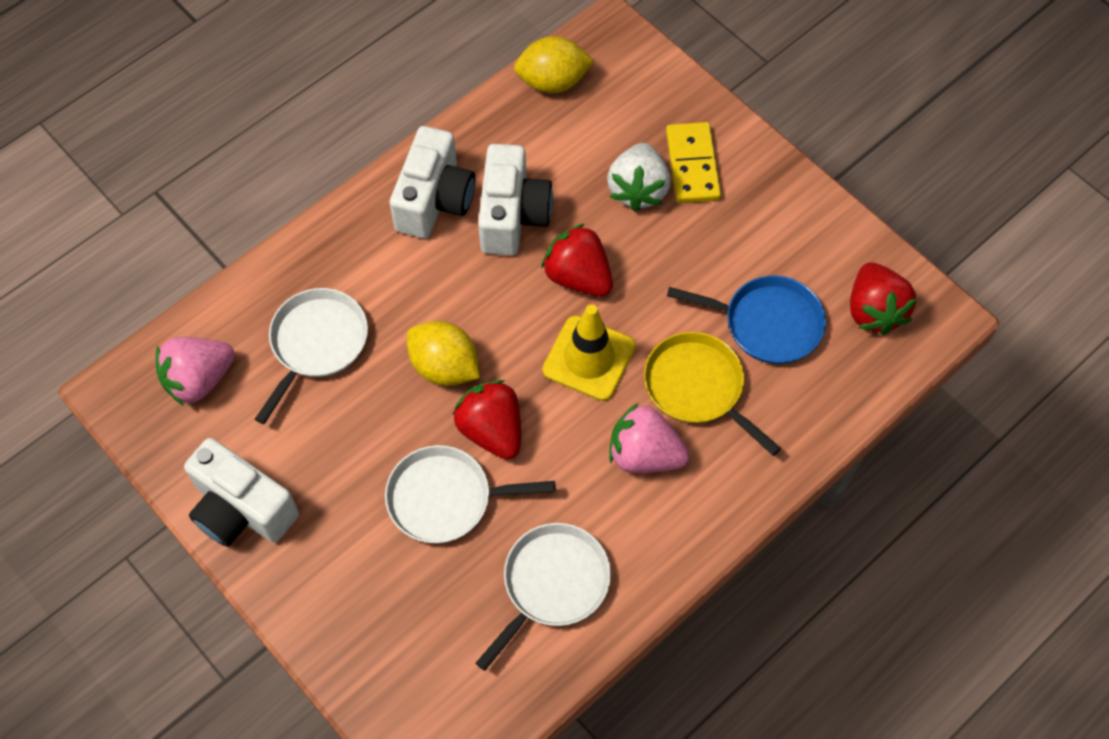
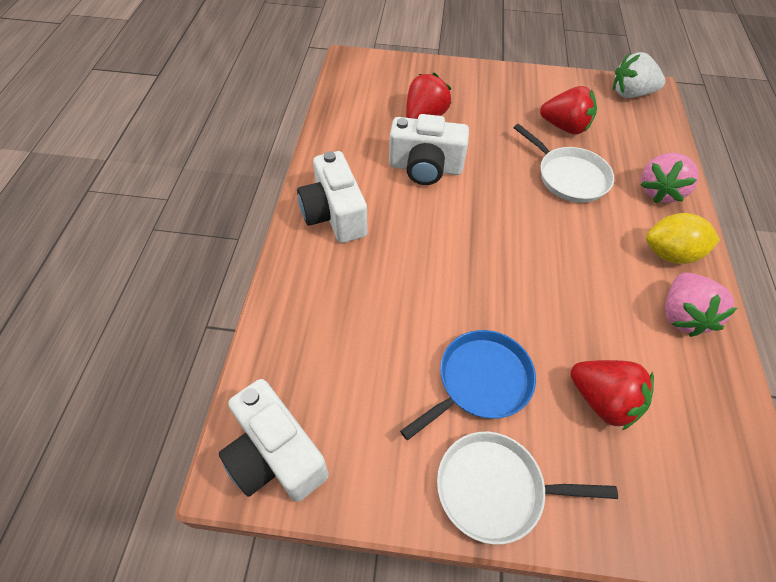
white pan: [255,288,368,424] [385,445,556,543] [476,523,611,671] = 3 -> [437,432,618,545] [514,124,614,203] = 2
yellow domino: [666,122,721,203] = 1 -> none = 0
yellow lemon: [407,321,480,386] [514,36,594,93] = 2 -> [646,213,720,264] = 1
yellow pan: [644,332,781,456] = 1 -> none = 0
yellow traffic cone: [543,304,636,401] = 1 -> none = 0

